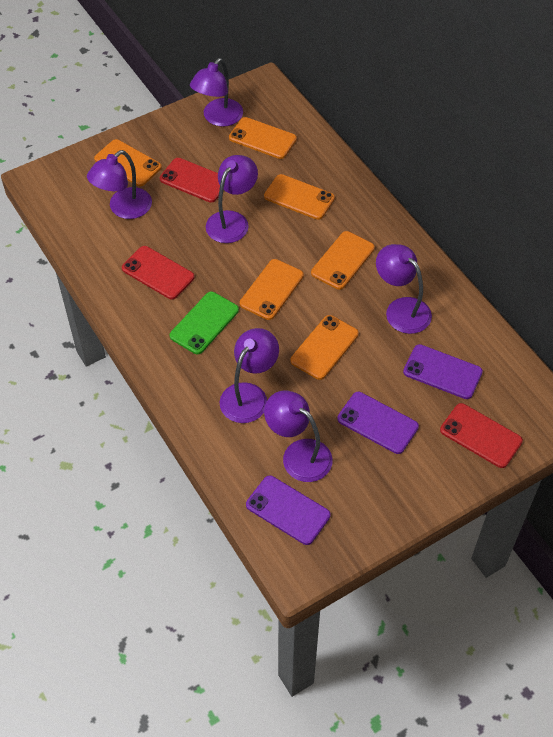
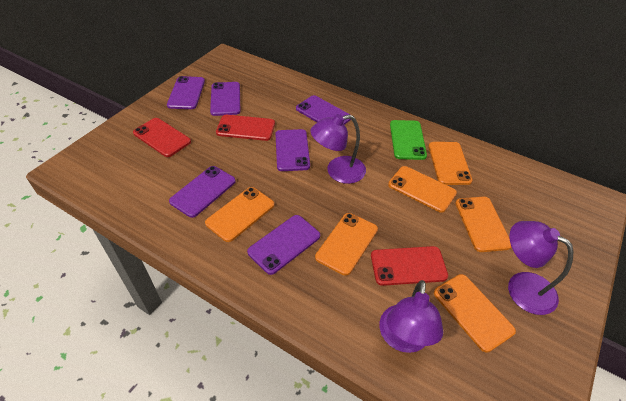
purple lamp: [87,150,152,219] [190,58,243,127] [206,155,258,243] [220,328,279,423] [264,390,333,482] [376,244,432,334] = 6 -> [310,114,366,184] [380,280,443,353] [508,221,573,315] = 3
purple phone: [246,476,330,545] [337,392,419,454] [403,344,483,399] = 3 -> [167,76,205,109] [169,166,236,218] [210,82,240,116] [247,215,320,275] [275,129,310,171] [296,95,351,125] = 6

